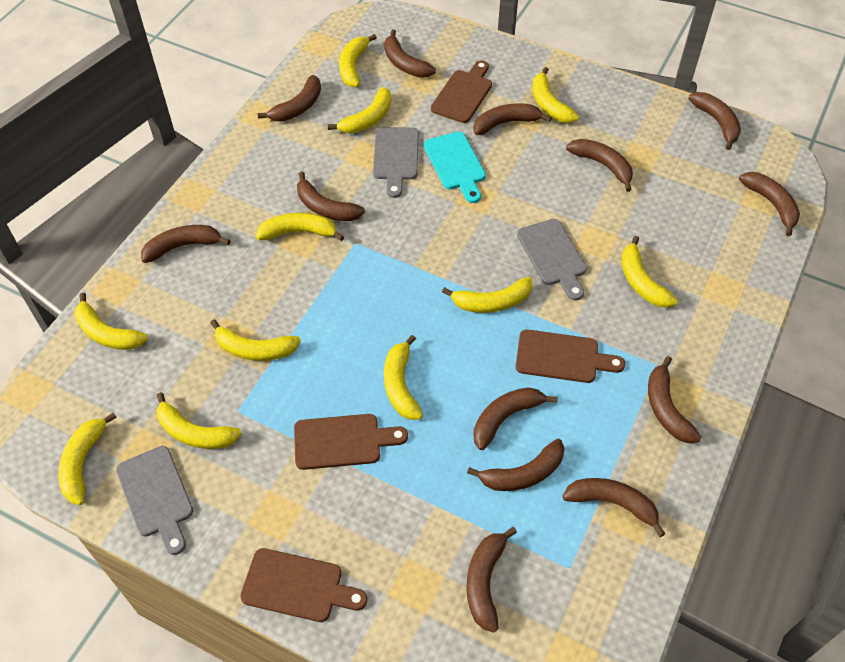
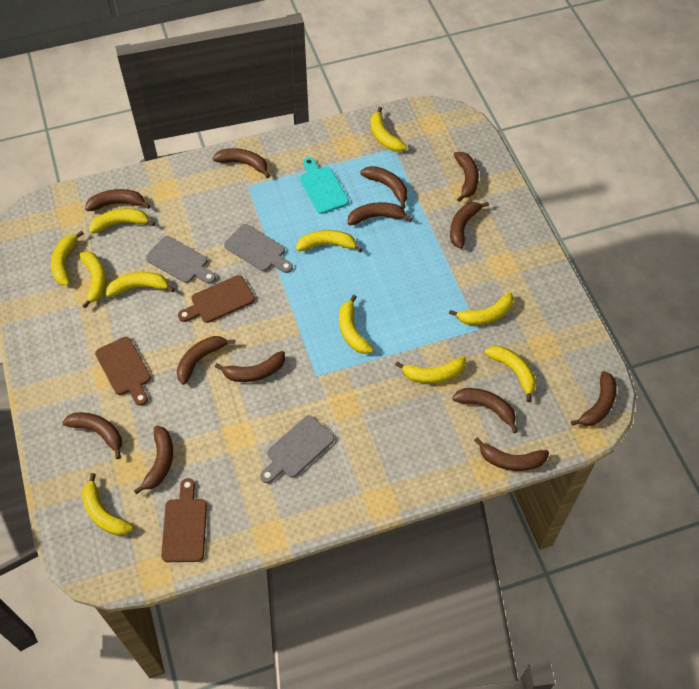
brown cutting board: [240,548,367,622] [294,414,408,470] [431,60,492,123] [516,329,625,383] = 4 -> [95,337,151,406] [161,478,207,562] [178,275,255,323] = 3

